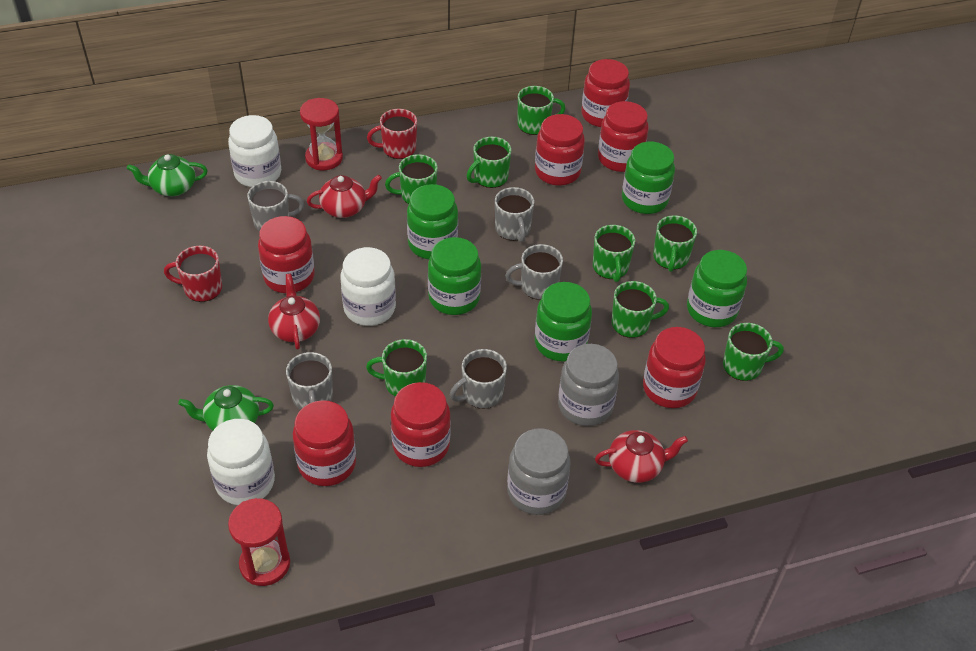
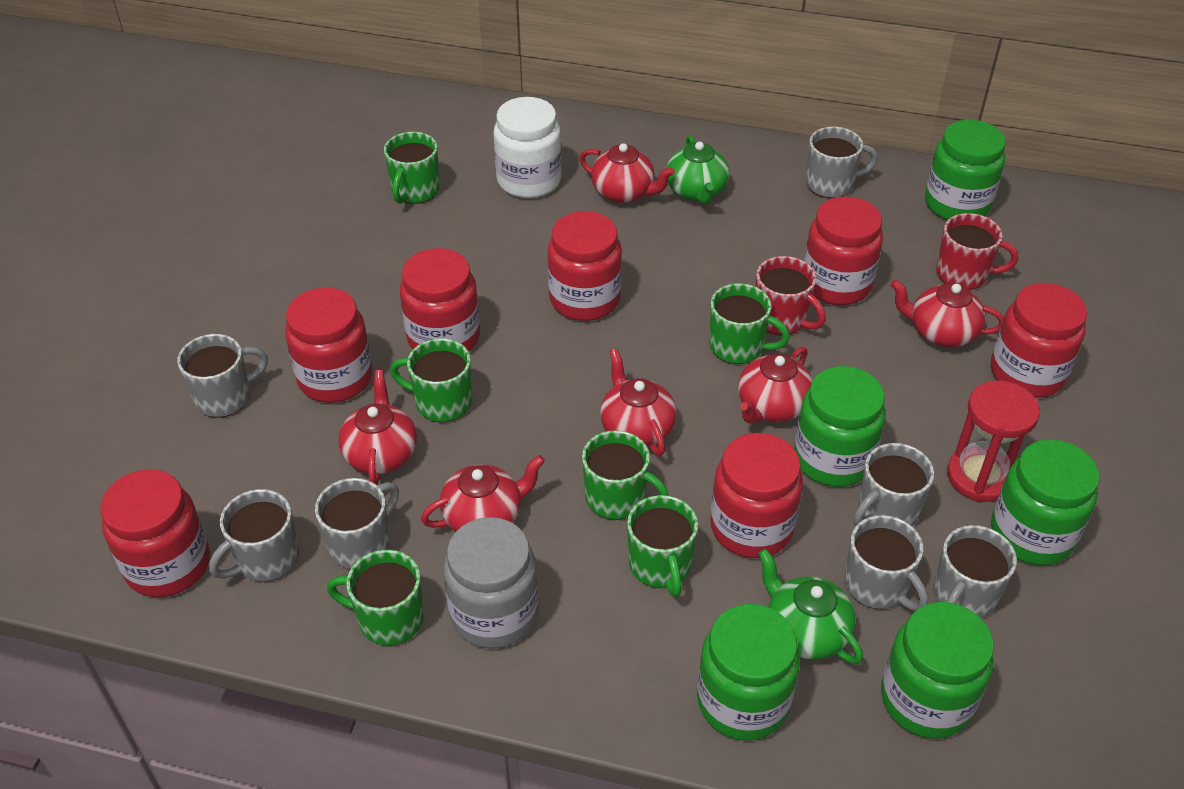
green mug: [366,339,427,397] [385,154,438,204] [467,137,511,188] [518,86,566,135] [593,225,635,282] [611,281,669,338] [653,215,697,272] [723,323,784,381] = 8 -> [327,550,423,646] [384,132,439,204] [390,338,472,423] [582,430,669,520] [627,495,698,597] [710,283,790,364] = 6
grey jar: [507,428,571,515] [558,344,619,426] = 2 -> [443,517,539,648] = 1
grey mug: [247,181,304,231] [286,352,333,410] [450,349,507,409] [495,187,534,242] [505,244,563,300] = 5 -> [177,334,268,418] [209,489,299,582] [315,478,399,570] [806,127,878,198] [845,515,928,611] [853,443,934,526] [933,525,1017,618] = 7
red hourglass: [228,498,290,586] [300,98,343,170] = 2 -> [947,380,1040,502] = 1
red teapot: [268,274,320,350] [307,175,382,218] [595,430,688,483] = 3 -> [339,370,417,485] [421,455,545,532] [579,143,675,203] [600,349,677,456] [738,347,812,424] [890,279,1004,347] = 6
white jar: [207,419,275,505] [228,115,281,187] [340,247,396,326] = 3 -> [493,97,562,198] = 1

